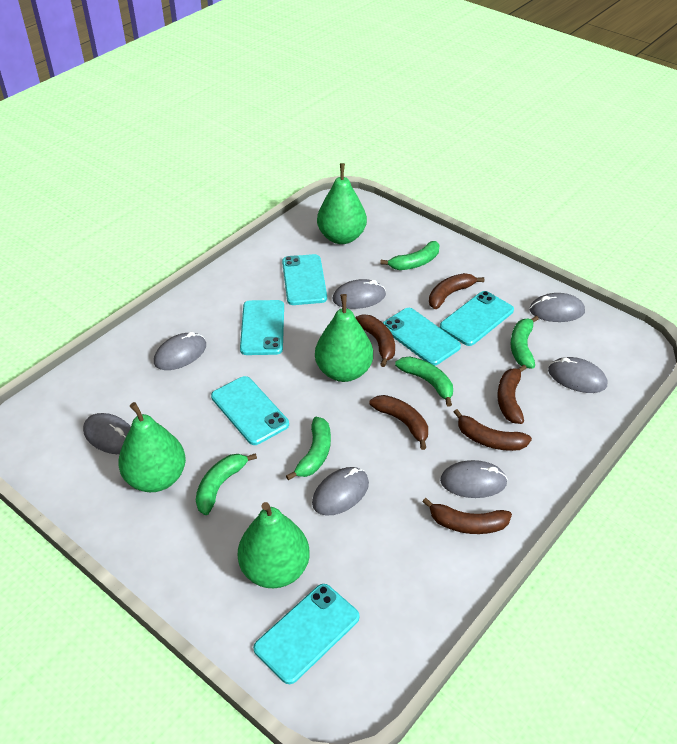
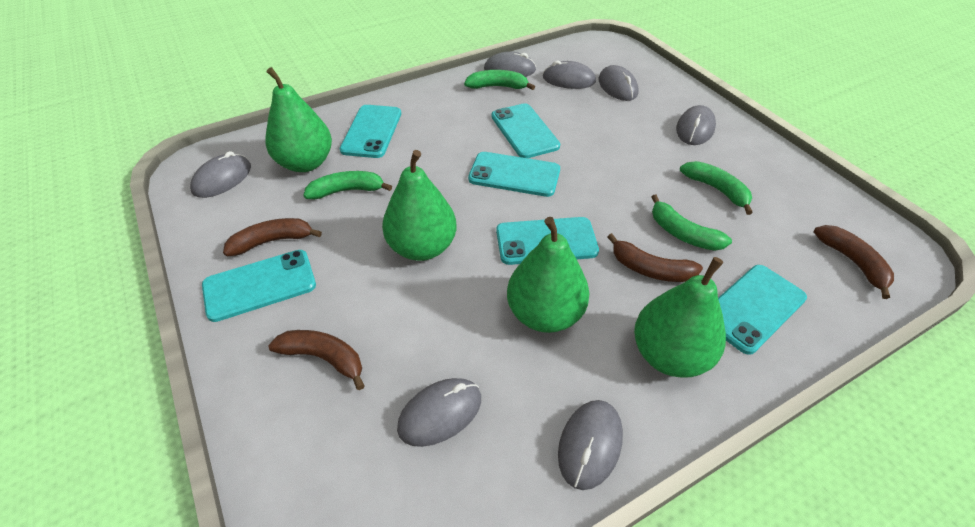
brown banana: [356,314,395,367] [369,395,428,450] [423,498,512,534] [429,273,484,309] [454,409,532,451] [497,365,527,424] = 6 -> [223,218,322,256] [268,330,364,390] [607,233,703,282] [814,225,894,299] = 4
green banana: [196,453,257,515] [286,417,331,480] [380,241,440,270] [395,356,453,407] [511,316,539,369] = 5 -> [303,171,392,199] [464,70,535,90] [652,195,732,251] [680,161,753,215] = 4

